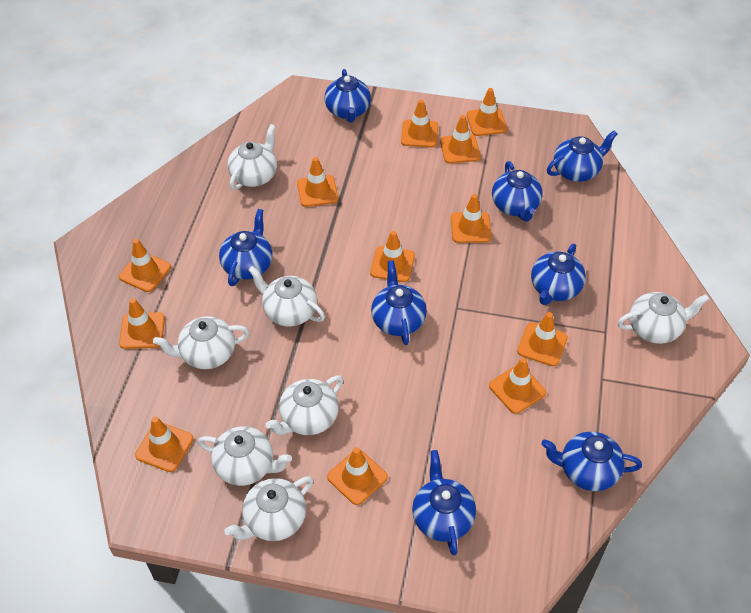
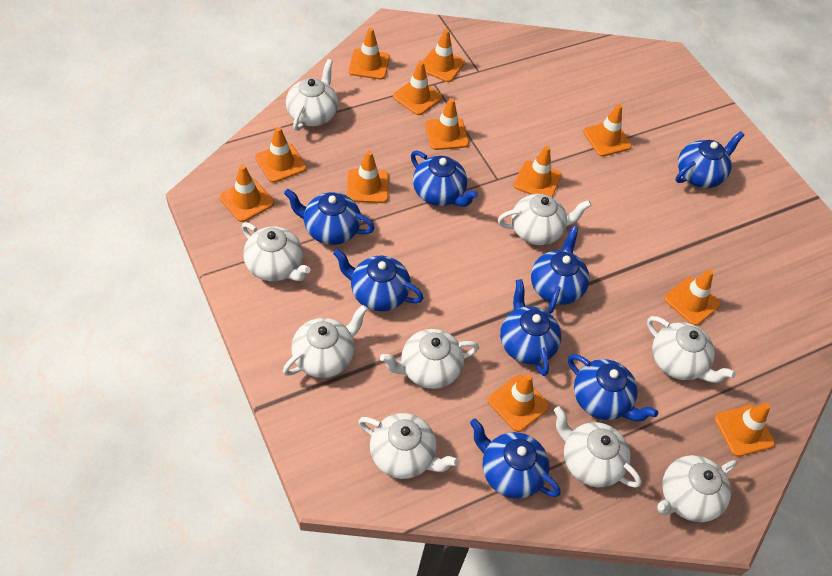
white teapot: [153,316,249,369] [198,426,292,486] [224,476,313,541] [228,124,277,190] [248,266,325,327] [266,376,343,435] [618,292,709,344] = 7 -> [242,222,310,281] [283,305,368,378] [286,59,338,131] [358,413,459,479] [380,329,479,389] [498,194,591,245] [554,406,642,488] [647,316,736,383] [657,455,737,522] = 9

